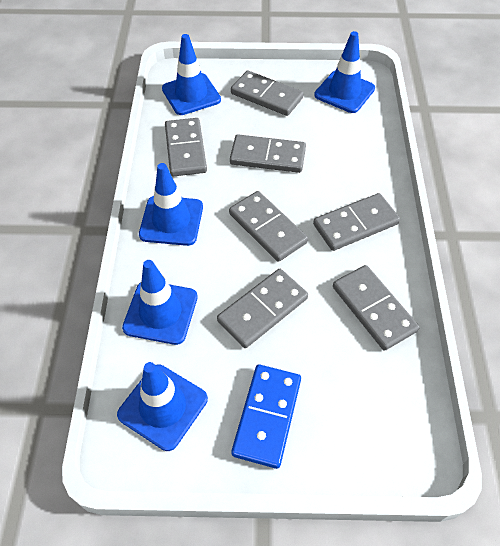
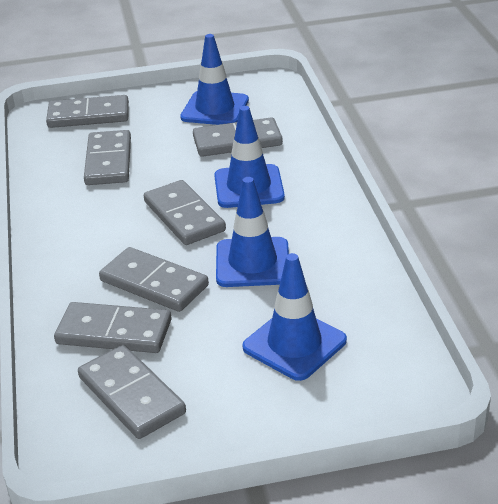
blue domino: [231,365,301,469] = 1 -> none = 0
blue traffic cone: [117,362,208,451] [122,260,198,345] [139,163,203,246] [162,34,221,115] [314,31,375,113] = 5 -> [180,34,249,125] [214,106,285,208] [216,177,289,287] [242,253,347,381] = 4

